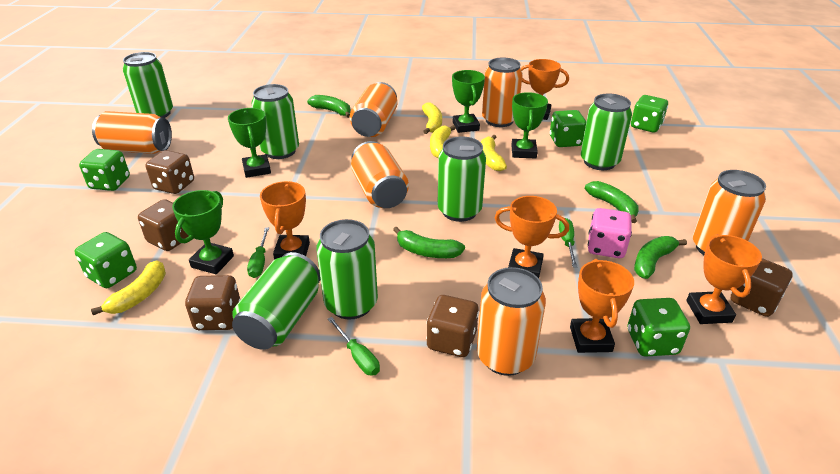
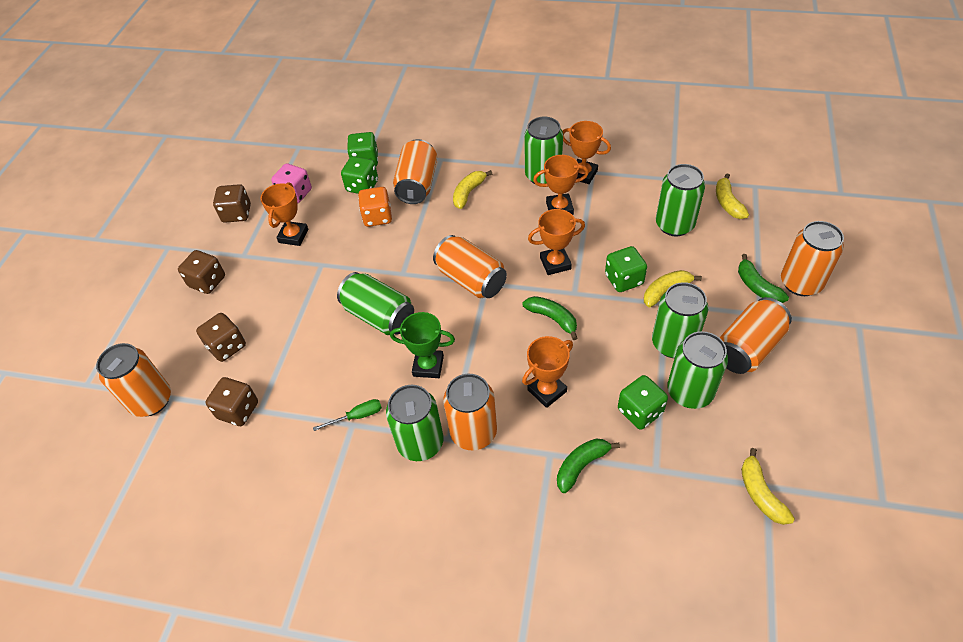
brown dice: [138,199,189,251] [145,150,194,194] [185,275,240,330] [426,295,479,357] [731,258,793,317] = 5 -> [178,250,225,294] [196,313,246,362] [206,377,258,426] [213,184,251,223] = 4
green banana: [307,95,351,118] [393,227,465,258] [585,181,639,223] [634,236,687,279] = 4 -> [523,296,577,340] [557,439,620,493] [738,254,789,303] = 3
green dice: [75,232,137,288] [79,149,130,191] [550,110,586,147] [628,298,690,357] [631,95,668,133] = 5 -> [341,156,378,194] [347,132,378,166] [605,246,647,292] [618,375,668,430] = 4
green screwdriver: [247,227,269,278] [328,317,380,376] [559,218,577,267] = 3 -> [313,399,382,431] = 1
green trophy: [172,190,234,274] [228,108,271,178] [452,70,485,133] [511,92,548,158] = 4 -> [390,312,455,378] = 1
orange dice: none = 0 -> [358,187,392,227] = 1

